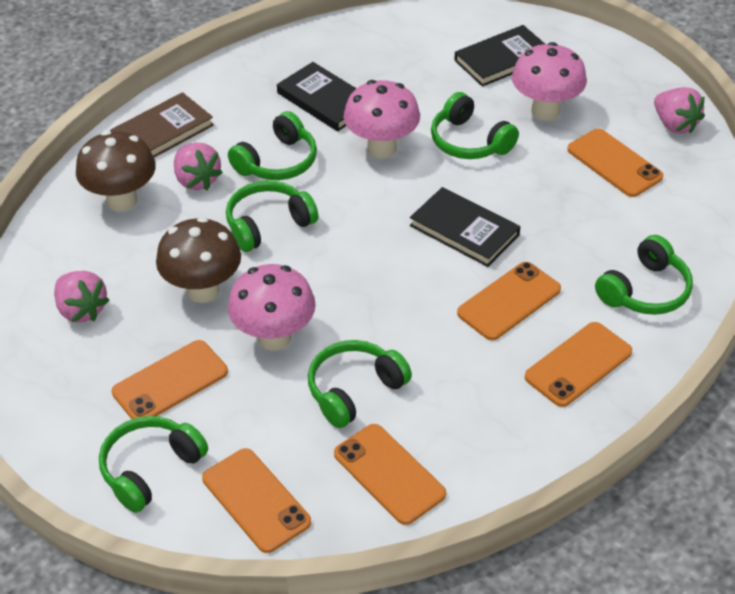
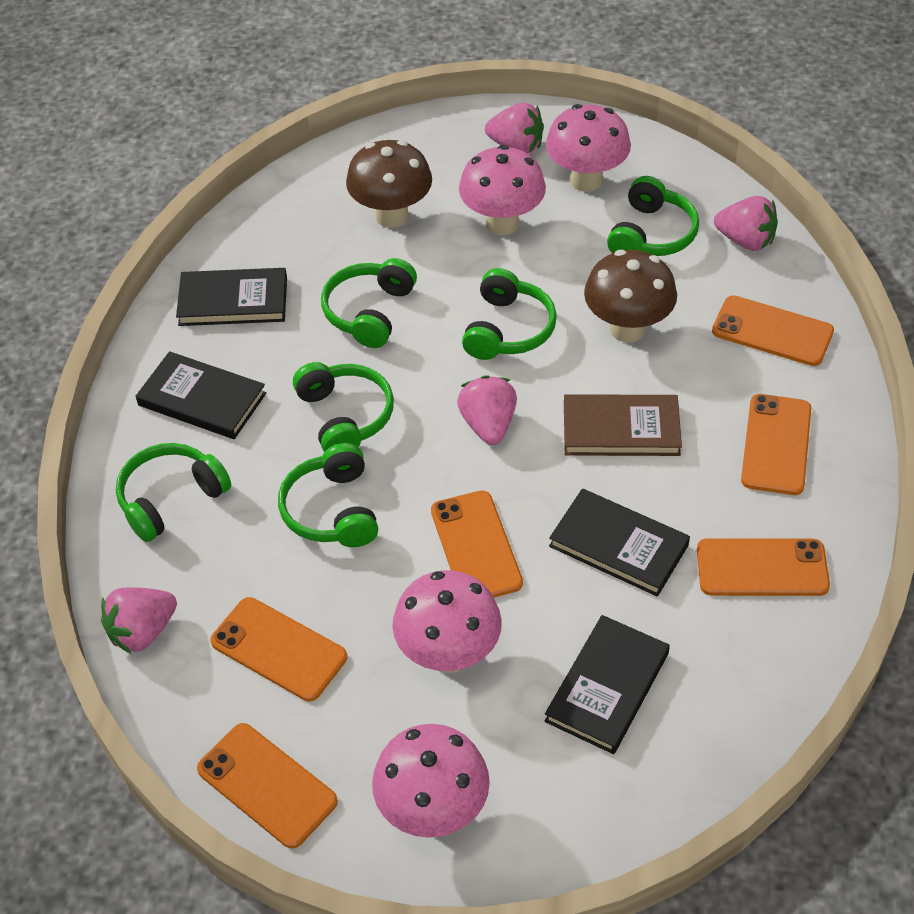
black book: [277,62,357,132] [410,187,520,267] [454,25,545,87] = 3 -> [136,351,266,439] [176,268,287,326] [545,615,670,754] [549,489,690,597] = 4
pink mushroom: [228,264,316,351] [344,80,420,158] [512,42,587,120] = 3 -> [372,724,490,838] [392,570,502,673] [459,145,546,235] [546,104,631,192] = 4
pink strawberry: [54,271,109,322] [174,143,223,190] [654,87,705,134] = 3 -> [101,587,177,654] [457,375,517,445] [485,102,544,154] [714,196,778,251] = 4

